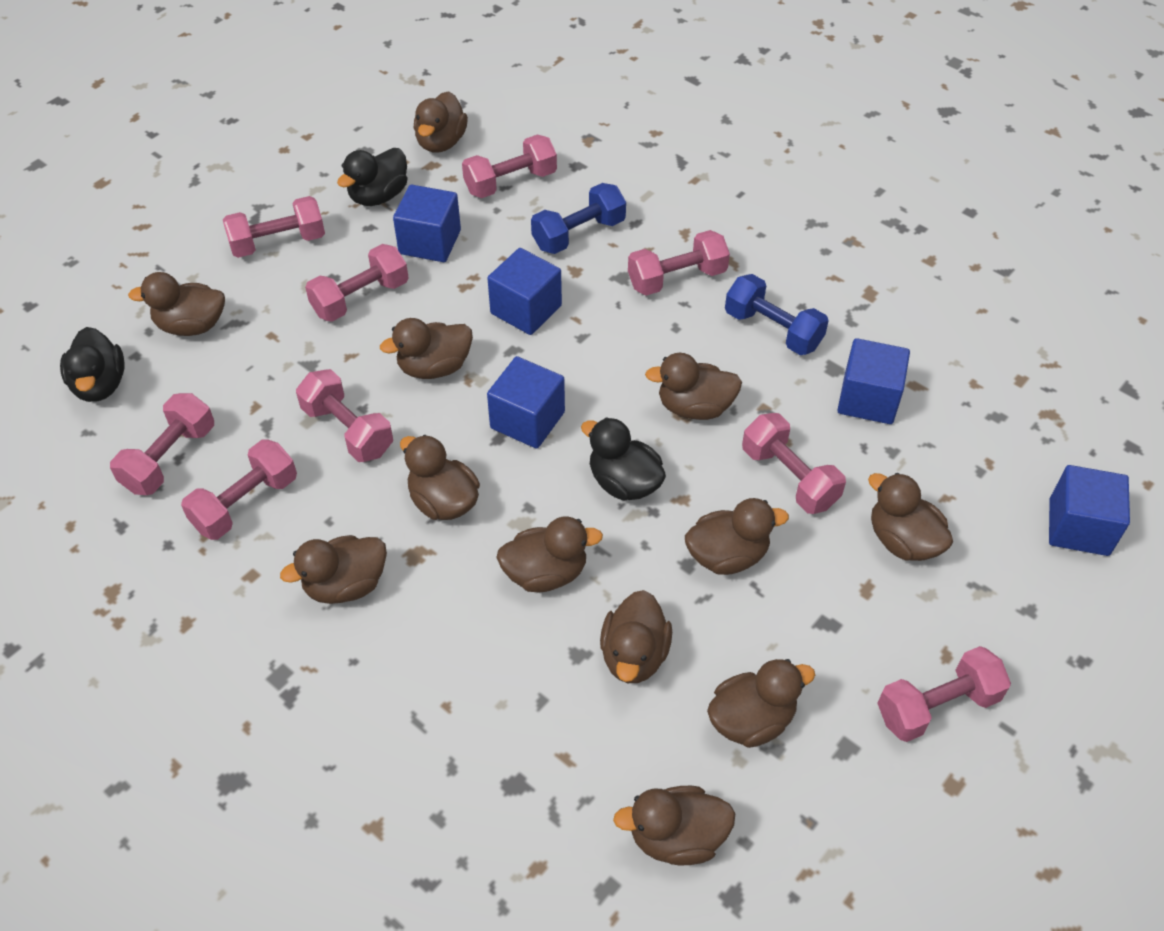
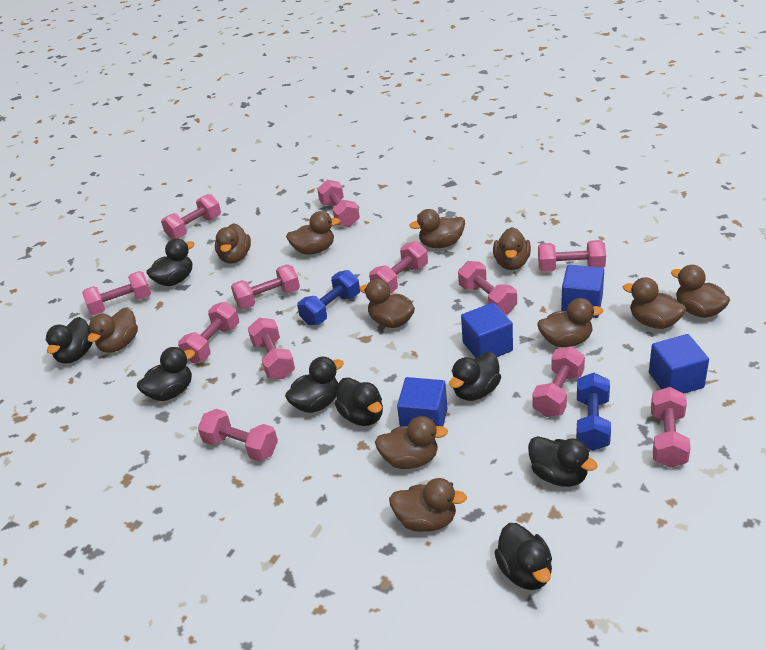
black duck: [60,327,125,402] [337,148,408,206] [581,417,666,500] = 3 -> [45,317,93,364] [137,347,195,401] [146,238,195,286] [285,357,344,413] [335,378,383,426] [449,352,501,401] [494,523,552,590] [528,436,598,487] = 8
blue cube: [393,185,461,262] [487,356,565,449] [488,248,562,335] [837,338,910,424] [1049,465,1130,556] = 5 -> [397,377,448,426] [461,302,513,358] [561,265,604,318] [649,334,709,393] = 4
brown duck: [128,272,225,336] [280,535,387,604] [380,318,473,379] [400,435,480,520] [414,91,468,153] [496,517,603,592] [600,590,672,683] [613,786,736,866] [645,353,742,420] [685,498,789,575] [707,659,815,748] [868,473,953,561] = 12 -> [88,307,138,353] [215,223,251,264] [286,211,340,254] [359,279,415,328] [375,416,448,469] [389,478,467,532] [409,209,465,248] [493,227,531,270] [537,298,603,347] [623,277,686,329] [671,265,730,318] = 11
pink dumbbell: [110,393,214,495] [181,440,297,540] [223,196,325,258] [296,369,393,462] [305,244,409,322] [462,135,557,198] [628,230,730,296] [742,413,846,514] [877,646,1011,742] = 9 -> [82,271,151,315] [161,194,221,240] [178,302,239,363] [198,409,278,462] [231,264,300,309] [248,318,295,379] [317,180,360,227] [369,241,428,293] [458,261,517,314] [532,346,585,417] [538,240,606,272] [651,387,691,468] = 12

